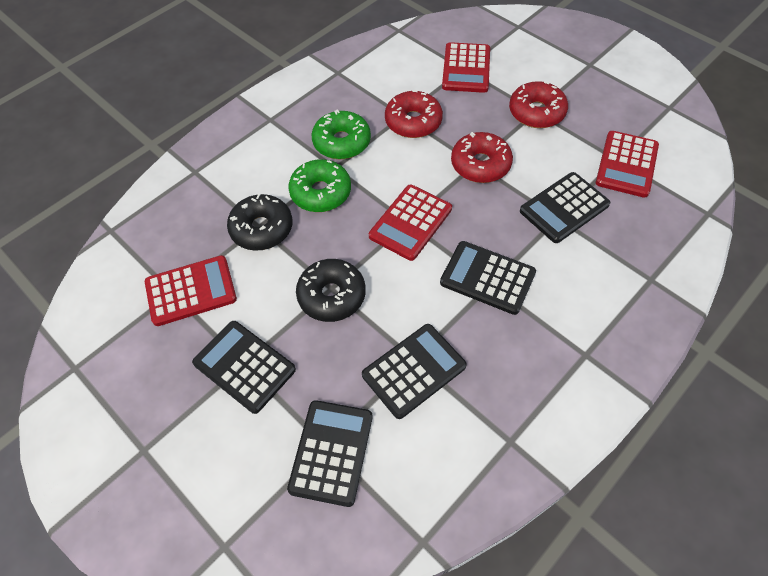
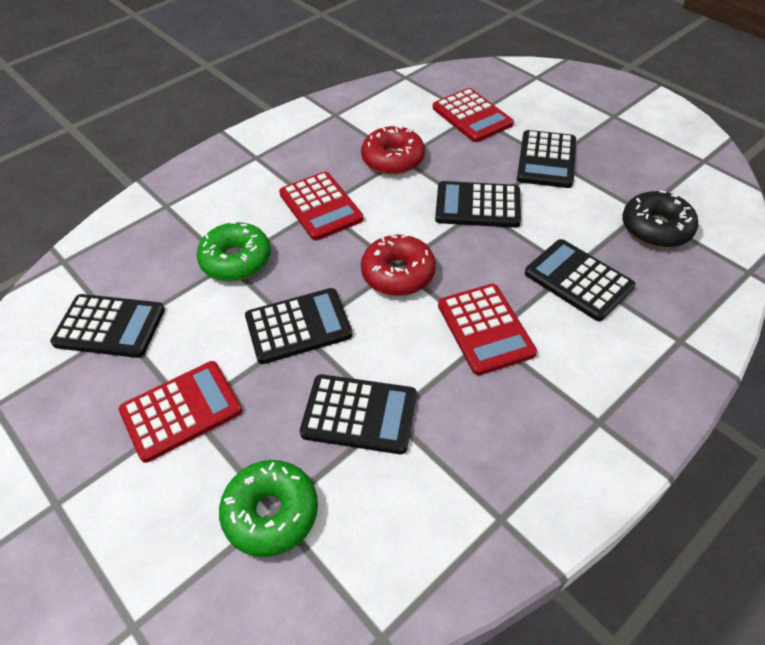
black calculator: [192,321,296,414] [287,400,373,507] [362,324,467,419] [440,241,536,315] [520,172,610,243] = 5 -> [50,294,165,358] [245,288,353,364] [300,374,417,454] [435,181,521,228] [517,130,576,188] [525,239,635,321] = 6
black donut: [227,194,293,251] [296,259,366,322] = 2 -> [622,190,698,248] = 1
red donut: [385,90,443,138] [451,132,513,183] [509,81,568,128] = 3 -> [361,126,425,175] [361,234,436,296] = 2

